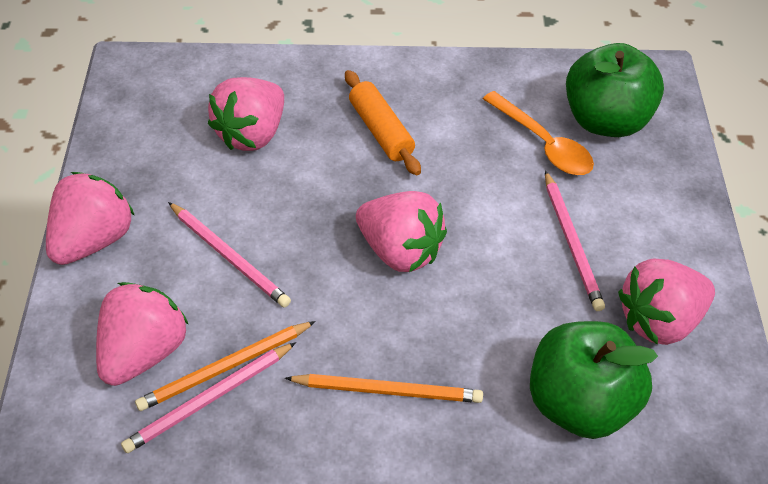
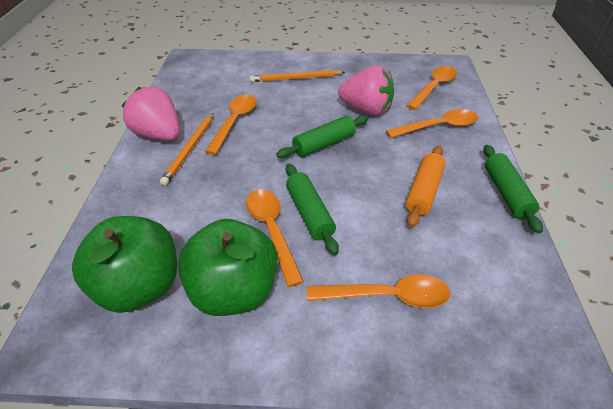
green rolling pin: none = 0 -> [276,115,368,158] [286,164,339,255] [483,145,543,233] = 3
orange spoon: [483,91,594,175] = 1 -> [205,95,257,155] [246,189,304,287] [307,274,450,308] [386,109,478,138] [406,66,457,110] = 5
pink pencil: [121,342,296,453] [168,202,291,307] [545,170,605,311] = 3 -> none = 0
pink strawberry: [46,172,135,265] [96,282,188,386] [208,77,284,151] [356,191,447,272] [618,258,715,345] = 5 -> [122,87,180,140] [338,65,394,116] = 2

